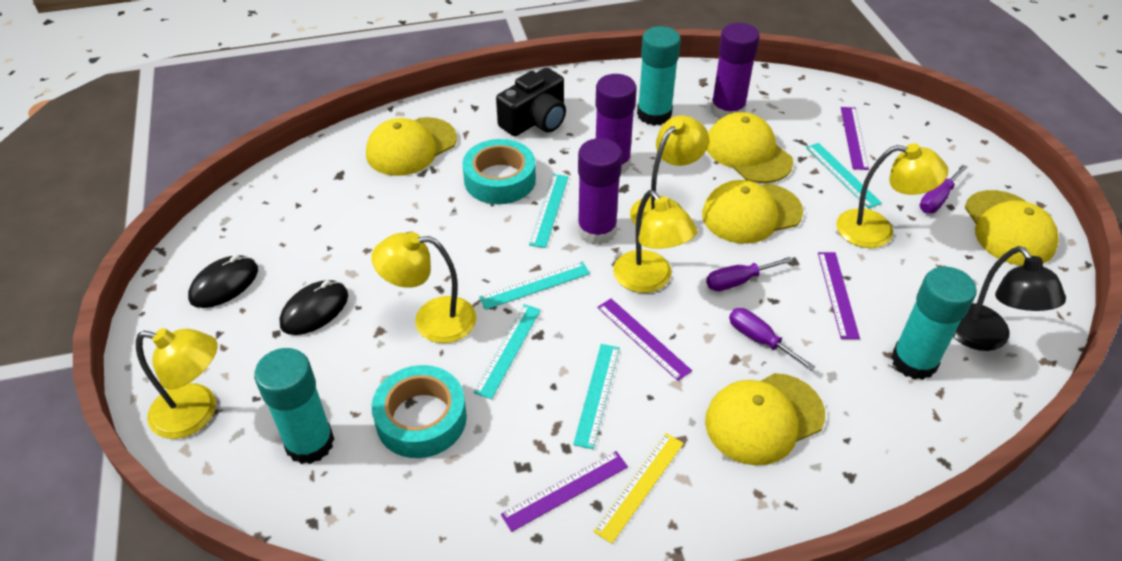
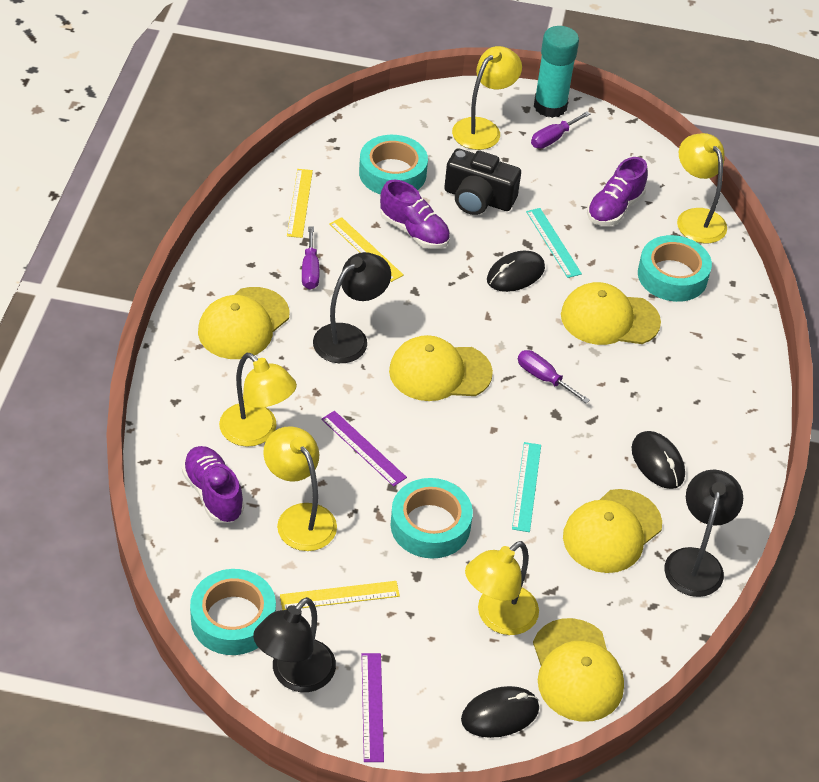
black lamp: [953,246,1066,351] = 1 -> [253,597,336,692] [313,252,391,363] [664,470,743,597] = 3
black mouse: [188,255,258,308] [279,280,348,335] = 2 -> [461,686,539,738] [487,251,545,292] [632,431,685,489] = 3
purple glue stick: [578,138,622,245] [595,74,637,174] [711,22,760,119] = 3 -> none = 0
purple ruler: [501,451,628,532] [597,299,692,381] [818,252,860,339] [841,107,869,170] = 4 -> [321,411,407,486] [361,653,384,762] = 2
purple shoe: none = 0 -> [182,446,244,523] [380,180,450,249] [587,157,648,226] = 3
turquoise glue stick: [254,348,334,464] [637,26,681,126] [891,266,977,380] = 3 -> [534,26,579,118] = 1
turquoise ruler: [474,304,541,399] [479,262,590,310] [529,174,569,248] [573,344,620,449] [806,143,882,209] = 5 -> [512,442,541,532] [526,208,582,278] = 2
turquoise tape: [372,365,467,458] [462,139,536,204] = 2 -> [190,569,276,655] [359,135,428,195] [390,478,473,559] [638,235,712,302] = 4
yellow ruler: [593,433,684,544] = 1 -> [280,581,400,610] [287,169,313,238] [330,217,404,282] = 3

